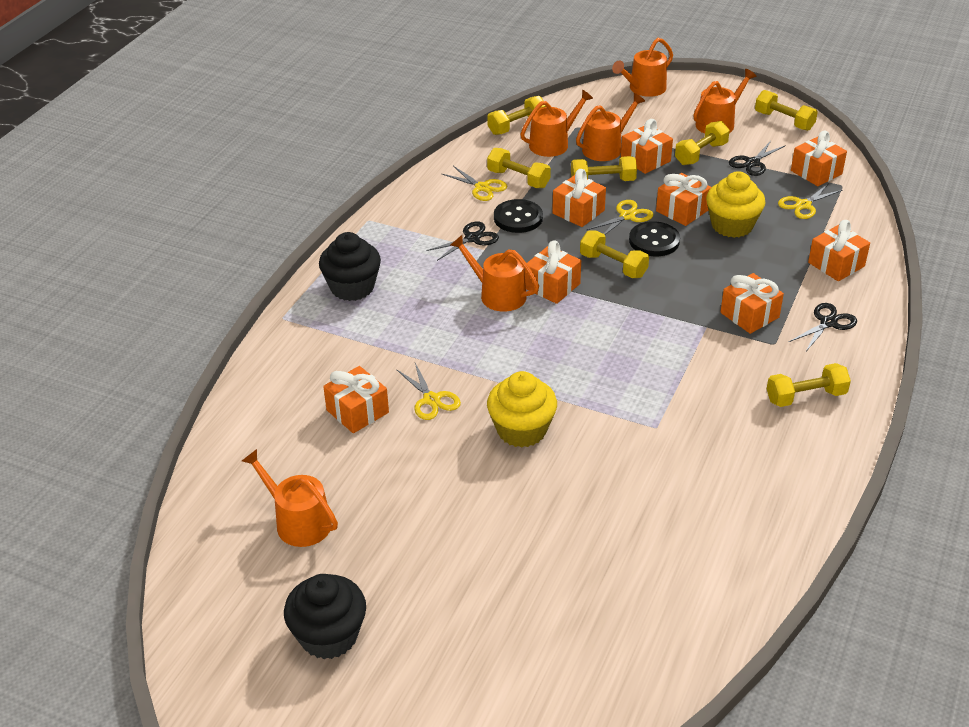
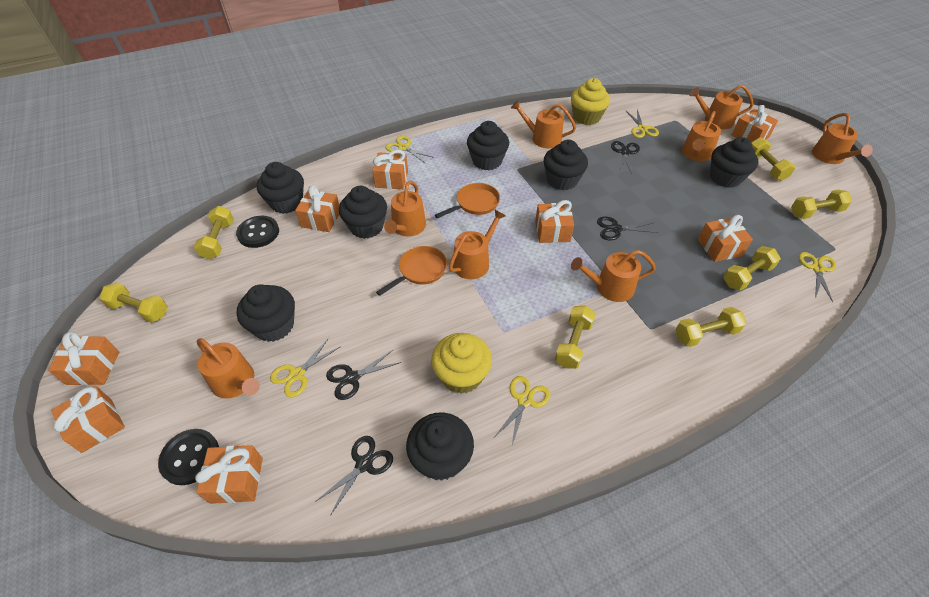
black cupcake: [284,574,366,659] [319,232,381,301] = 2 -> [237,284,295,342] [257,162,304,214] [339,186,387,239] [406,412,474,481] [467,121,509,170] [544,140,588,190] [710,137,759,188] = 7
black scissors: [426,222,499,261] [729,141,786,176] [789,303,857,351] = 3 -> [315,436,393,516] [326,350,401,400] [597,217,658,240] [611,141,640,174] = 4
orange pan: none = 0 -> [376,246,447,296] [435,183,500,219] = 2
orange watering can: [242,449,338,547] [451,235,539,312] [521,90,593,157] [576,93,645,161] [612,38,673,97] [693,69,757,134] = 6 -> [197,338,260,399] [384,180,426,237] [449,210,506,279] [511,100,576,148] [571,250,656,302] [682,111,721,161] [689,85,754,129] [812,113,873,164] = 8
yellow scissors: [396,363,461,420] [441,166,507,201] [587,200,653,235] [778,183,843,219] = 4 -> [270,338,341,398] [385,136,434,163] [495,376,550,445] [625,110,659,138] [799,252,836,302] = 5

